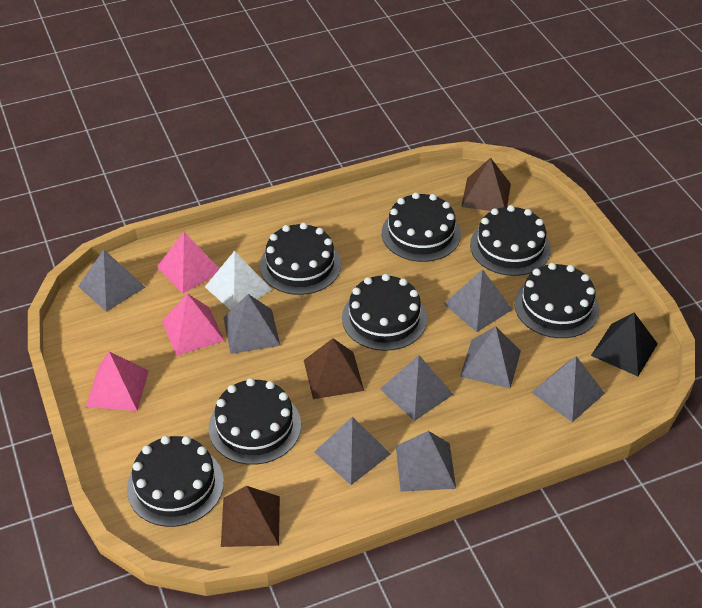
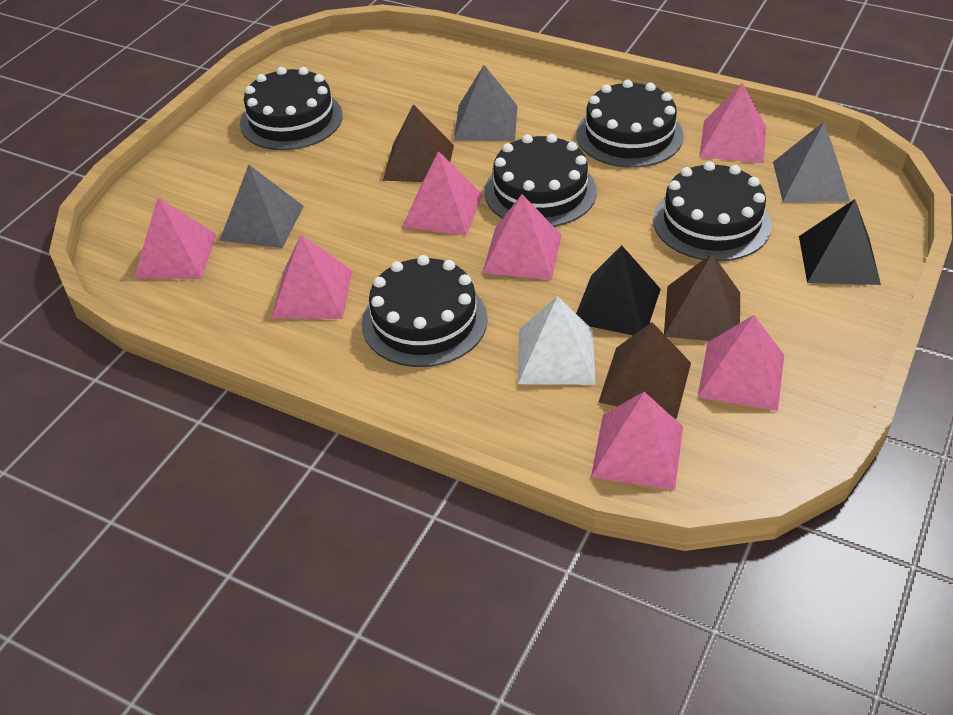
black cake: [127,436,224,527] [209,378,301,465] [260,223,341,295] [342,274,427,351] [382,192,461,262] [470,205,551,276] [514,263,599,338] = 7 -> [240,67,343,150] [362,255,488,367] [484,134,597,227] [576,79,684,168] [653,161,772,261] = 5
black pyramid: [591,312,658,376] = 1 -> [576,245,661,335] [799,199,881,285] = 2
grey pyramid: [78,249,145,312] [223,294,280,354] [314,416,391,485] [380,355,453,421] [396,431,456,492] [444,269,513,332] [460,326,521,389] [531,356,605,422] = 8 -> [219,165,304,248] [454,65,518,141] [773,122,850,202] = 3
pink pyramid: [86,351,149,411] [157,232,219,293] [162,293,224,356] = 3 -> [134,197,217,279] [272,235,352,319] [402,151,483,236] [483,194,562,280] [591,392,683,490] [698,315,784,411] [699,82,766,163] = 7

